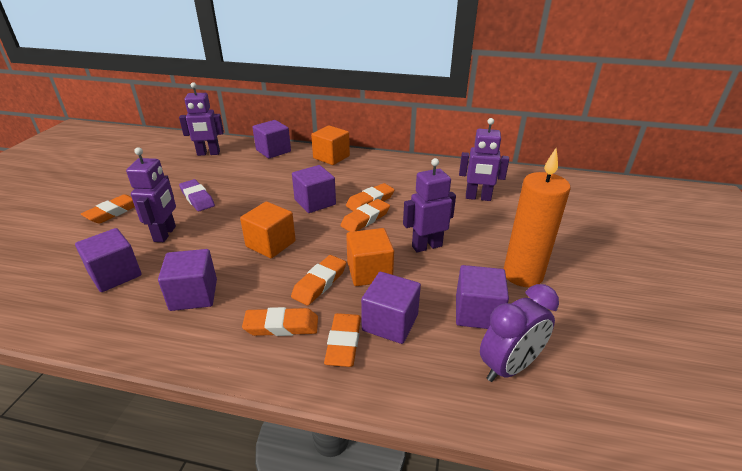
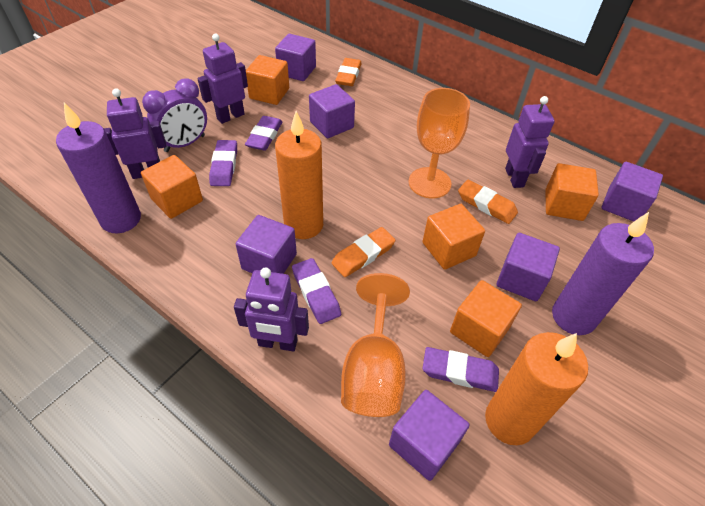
orange candle: [504,148,570,287] = 1 -> [275,111,323,239] [485,332,588,445] = 2
orange cube: [240,202,296,258] [311,125,350,165] [346,228,394,286] = 3 -> [141,155,203,219] [246,55,289,105] [422,204,485,270] [450,280,522,357] [545,163,599,221] = 5
orange eraser: [81,194,135,224] [242,307,318,336] [291,255,346,306] [324,313,361,367] [340,199,390,232] [346,183,395,211] = 6 -> [332,227,396,277] [335,58,362,86] [458,180,518,224] = 3
orange goblet: none = 0 -> [341,273,410,417] [409,88,470,198] = 2
purple candle: none = 0 -> [56,103,141,233] [552,212,654,335] = 2
purple eraser: [179,179,215,211] = 1 -> [209,140,237,186] [245,116,283,151] [292,258,341,324] [423,347,499,392] = 4

